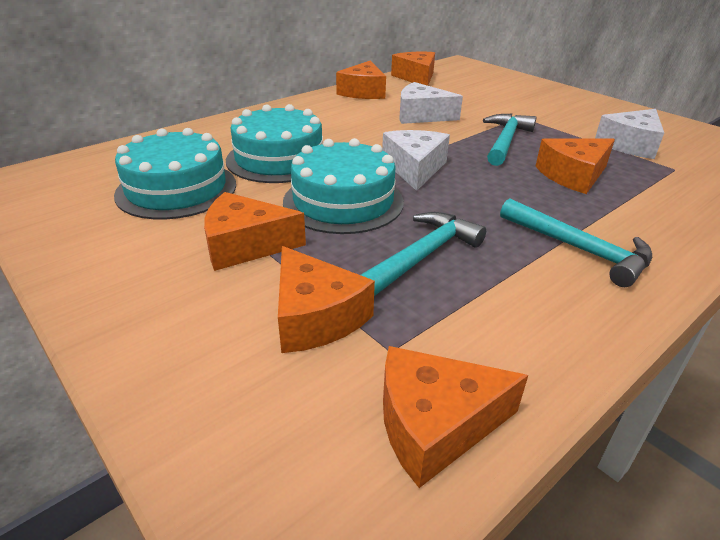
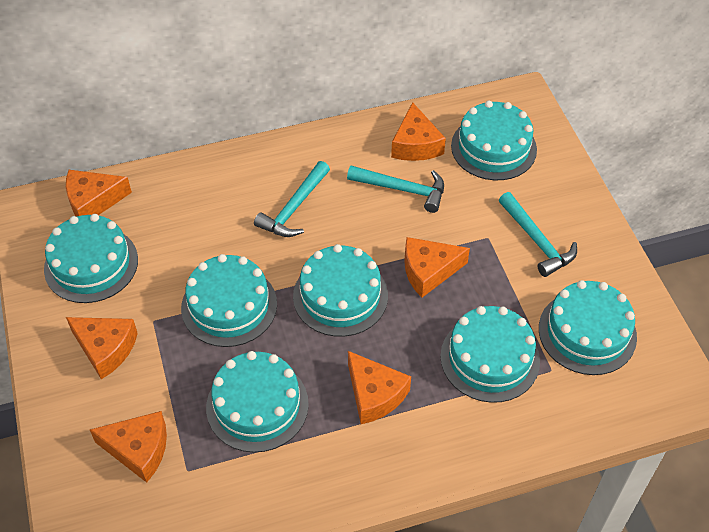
turquoise cake: [114,128,236,219] [226,104,323,183] [283,138,404,234] = 3 -> [44,214,138,303] [181,254,277,347] [206,351,309,452] [293,244,388,337] [440,306,540,403] [451,101,537,180] [539,280,637,375] = 7
white cheese: [382,130,450,191] [399,82,463,124] [595,109,664,159] = 3 -> none = 0

